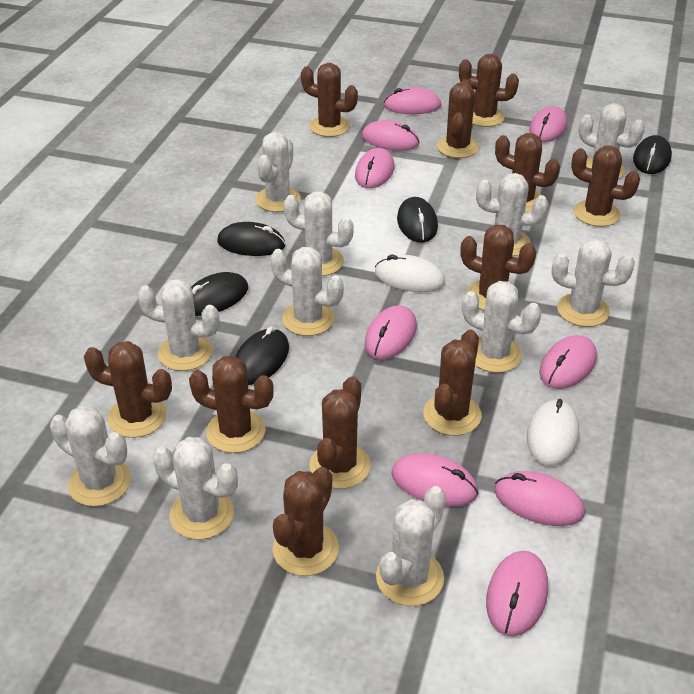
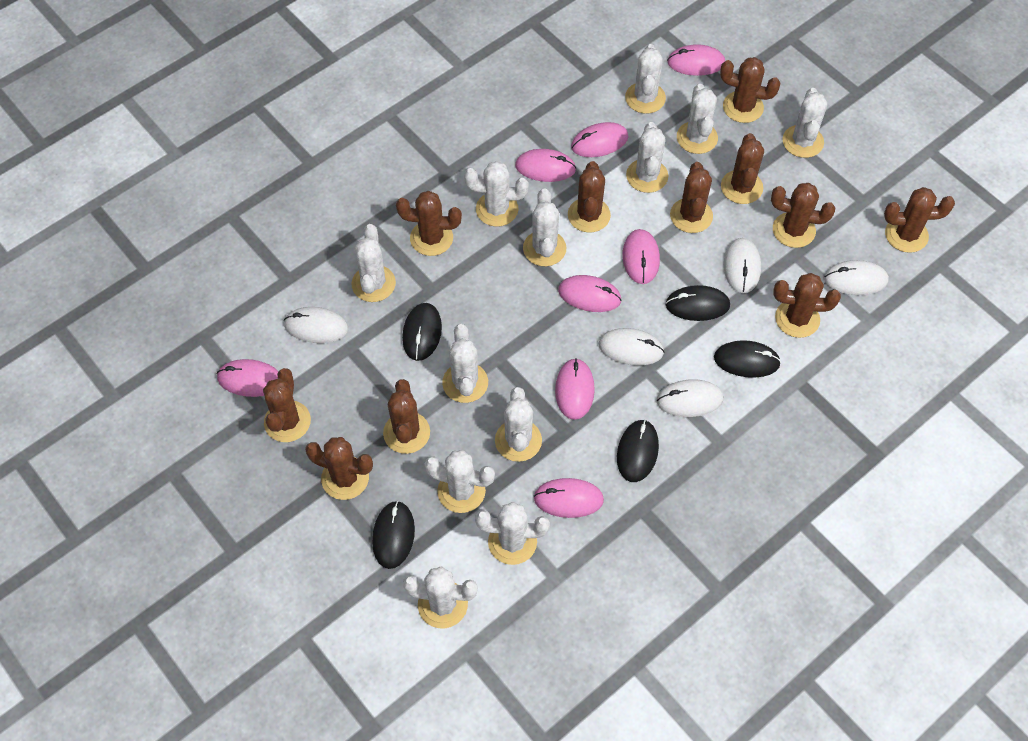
pink mouse: [355,148,394,188] [361,120,420,151] [365,305,417,360] [384,87,442,114] [391,453,479,506] [486,551,548,637] [494,471,585,526] [529,106,567,142] [539,335,597,389] = 9 -> [217,359,279,397] [515,149,576,182] [534,478,604,518] [555,358,595,420] [558,275,622,312] [571,122,629,157] [622,229,660,284] [667,44,725,76] = 8
white cactus: [50,406,131,507] [137,279,220,371] [153,437,238,540] [256,132,301,212] [270,247,344,336] [283,192,354,276] [376,486,446,606] [462,281,542,373] [476,173,548,256] [552,238,635,327] [579,103,645,179] = 11 -> [352,224,396,302] [403,566,478,628] [425,450,495,513] [442,324,488,403] [464,161,529,227] [475,502,549,565] [495,387,542,462] [523,188,566,266] [625,44,666,114] [626,122,668,193] [677,84,718,154] [782,88,828,158] = 12
white mouse: [375,254,445,292] [527,399,579,466] = 2 -> [284,307,348,343] [599,328,664,366] [657,379,723,417] [724,238,761,293] [824,260,889,295] = 5

